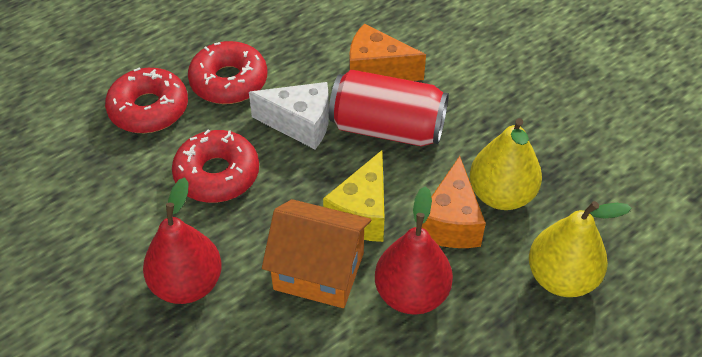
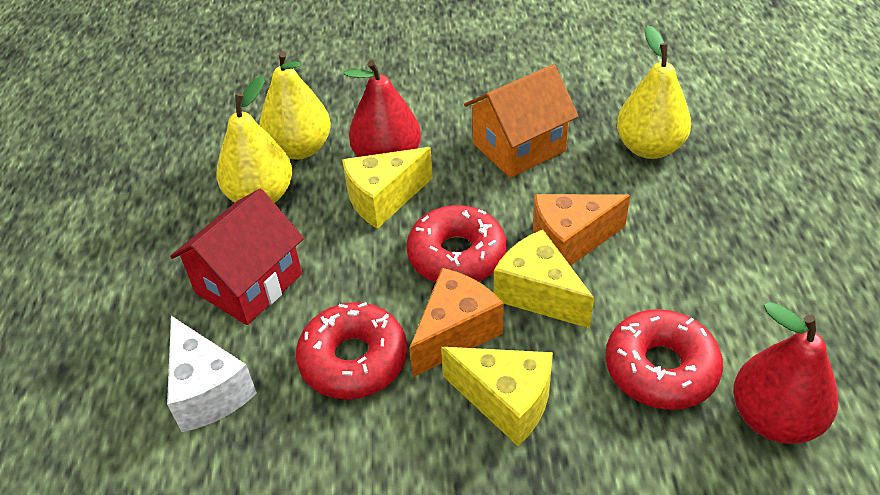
red can: [329,69,449,147] = 1 -> none = 0
red house: none = 0 -> [170,189,304,325] = 1
yellow cheese: [323,150,385,242] = 1 -> [342,147,433,229] [441,347,553,446] [494,230,594,328] = 3
yellow pear: [470,118,542,210] [529,201,632,297] = 2 -> [216,76,292,203] [259,51,331,159] [617,26,691,159] = 3

